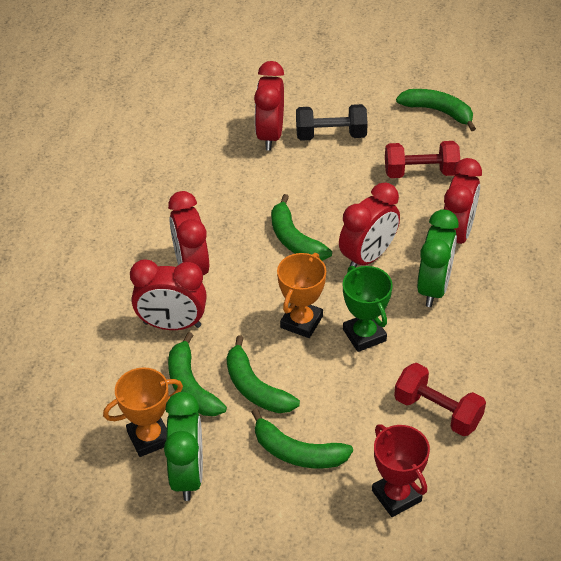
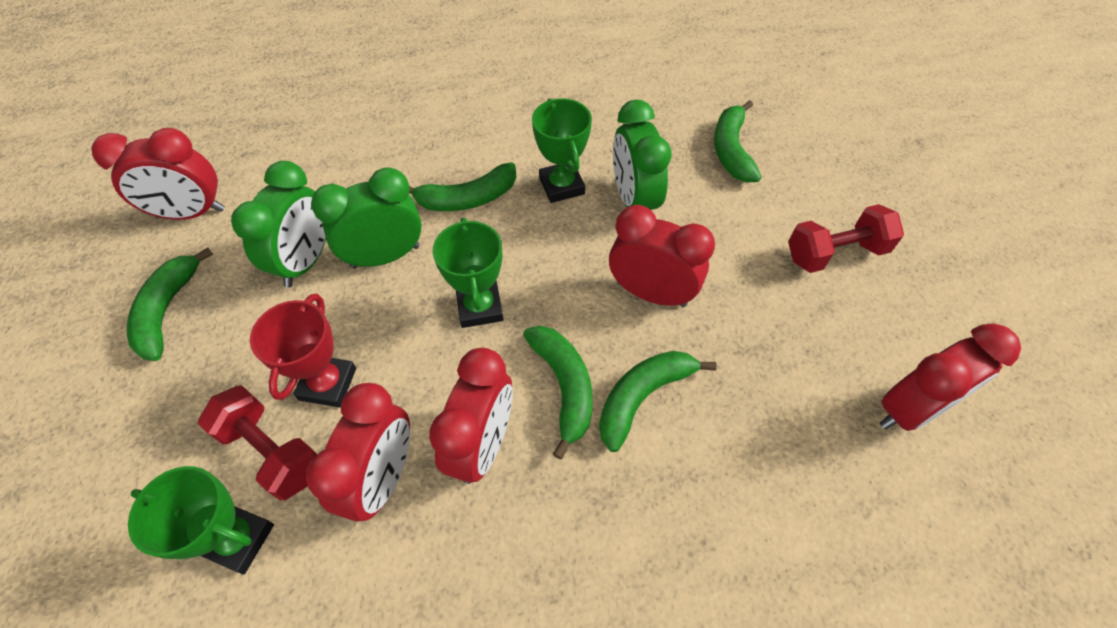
black dumbbell: [296,104,368,141] = 1 -> none = 0
green clock: [164,392,203,501] [417,209,458,307] = 2 -> [231,161,326,287] [311,167,422,269] [613,100,671,210] = 3
green trophy: [343,266,393,352] = 1 -> [128,466,274,574] [433,218,503,328] [532,99,592,203] = 3
orange trophy: [103,367,183,457] [277,253,326,338] = 2 -> none = 0

